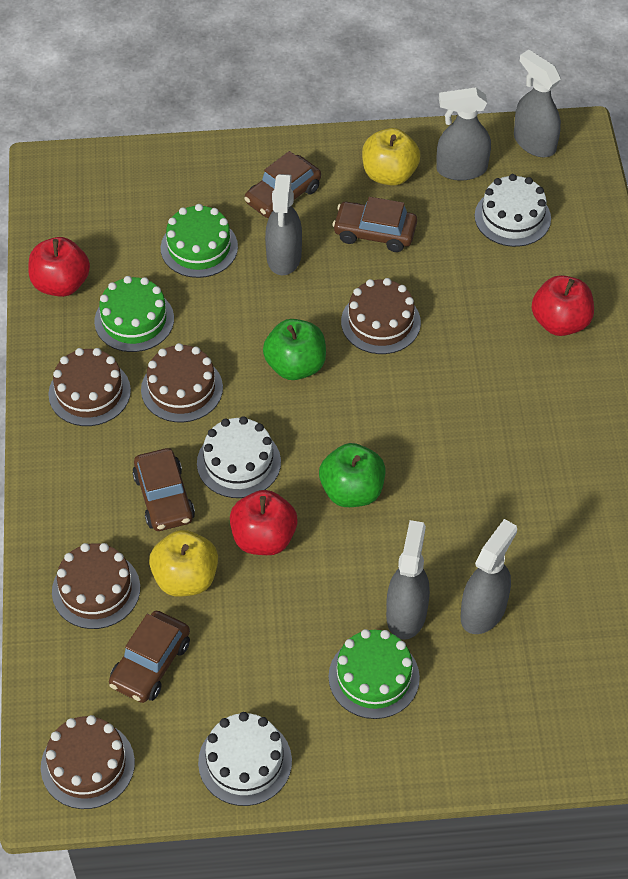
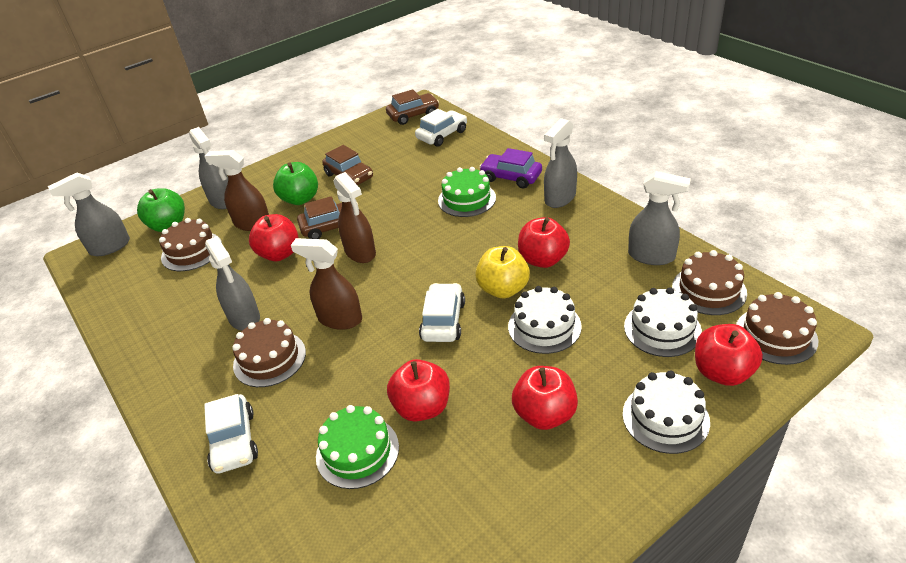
brown cake: [41,715,135,809] [48,348,131,426] [52,543,140,629] [141,343,223,422] [341,278,421,354] = 5 -> [159,218,222,271] [232,318,306,387] [672,250,747,315] [736,292,818,365] = 4
brown car: [109,611,190,703] [132,448,195,531] [244,151,321,218] [332,197,417,252] = 4 -> [297,196,362,239] [322,145,373,185] [386,89,439,125] = 3
brown spray bottle: none = 0 -> [204,150,269,231] [291,238,362,330] [333,172,376,263] = 3
green cake: [94,276,174,352] [161,204,238,278] [329,629,420,719] = 3 -> [316,405,399,489] [438,167,496,217] = 2
purple car: none = 0 -> [479,148,542,188] = 1
red apple: [28,237,90,297] [230,490,298,555] [532,275,594,336] = 3 -> [249,214,298,261] [387,359,450,422] [512,366,578,430] [518,217,570,268] [695,324,763,386] = 5
white car: none = 0 -> [204,394,258,474] [415,109,467,147] [419,283,465,342] = 3
yellow apple: [149,530,218,597] [362,128,421,186] = 2 -> [475,246,530,298] = 1

